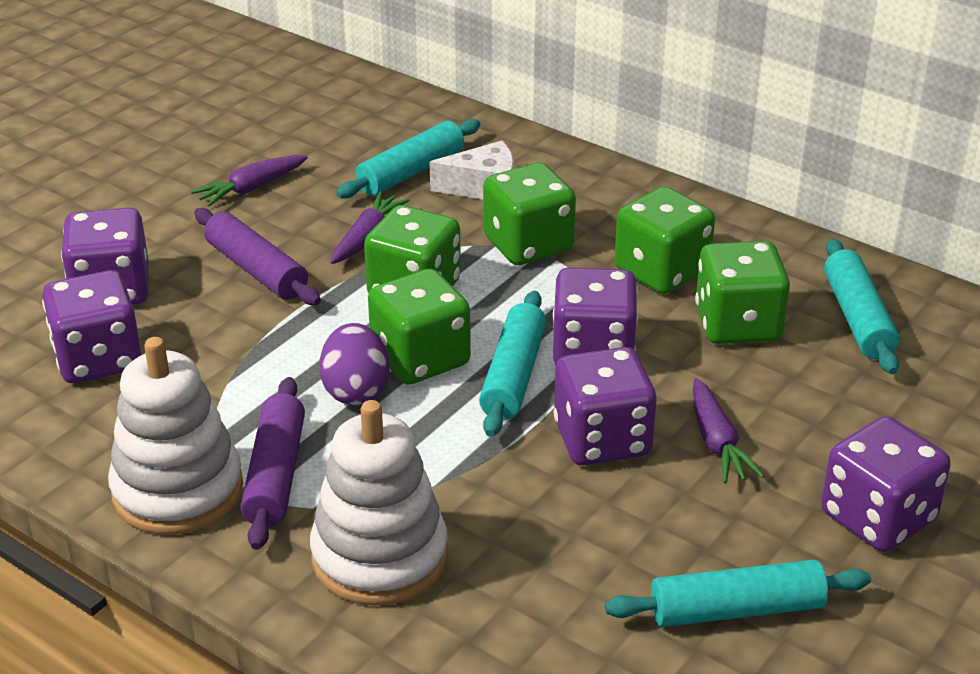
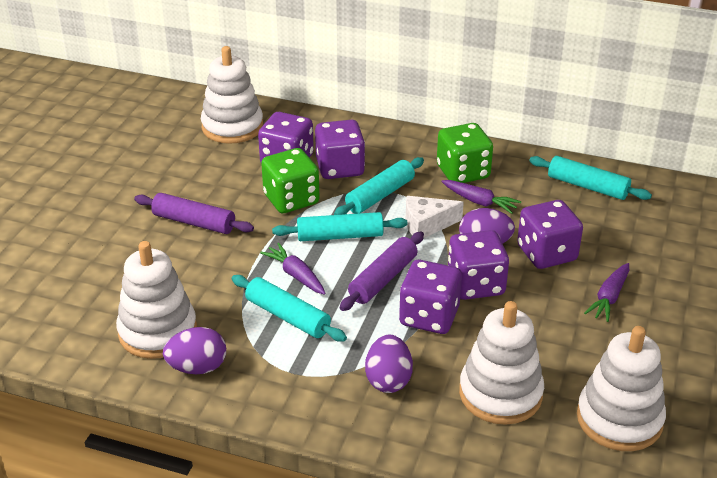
green dice: [364,205,461,293] [368,269,471,385] [483,163,576,265] [614,186,715,294] [695,241,790,344] = 5 -> [261,148,320,213] [437,123,493,183] = 2
purple egg: [319,323,390,405] = 1 -> [163,327,226,374] [365,335,413,393] [459,208,515,244] = 3
white stacking toy: [108,337,243,535] [310,400,448,606] = 2 -> [116,241,197,359] [201,46,263,144] [459,301,544,425] [577,326,666,451] = 4

